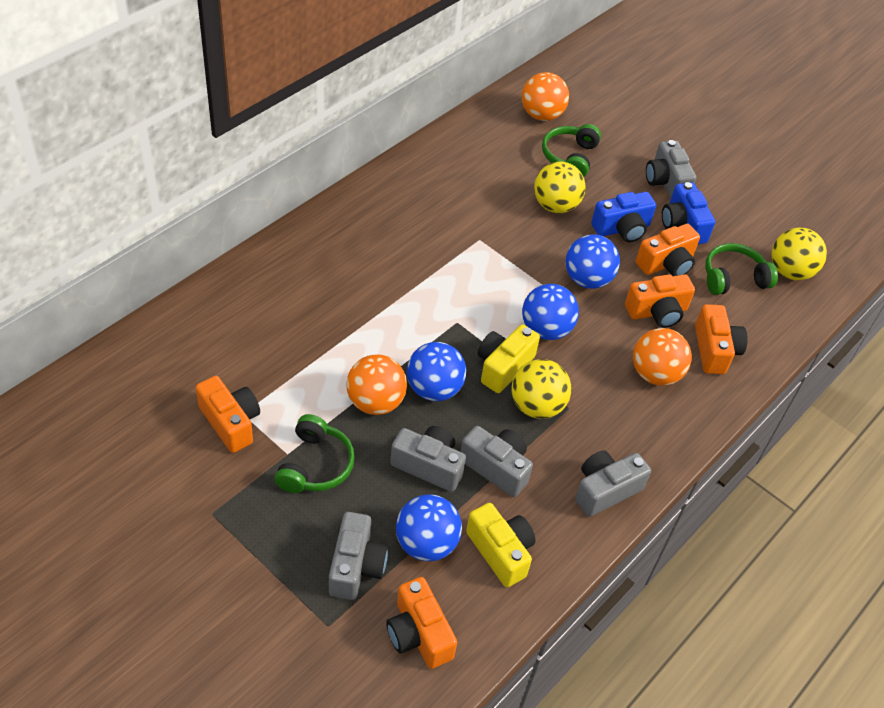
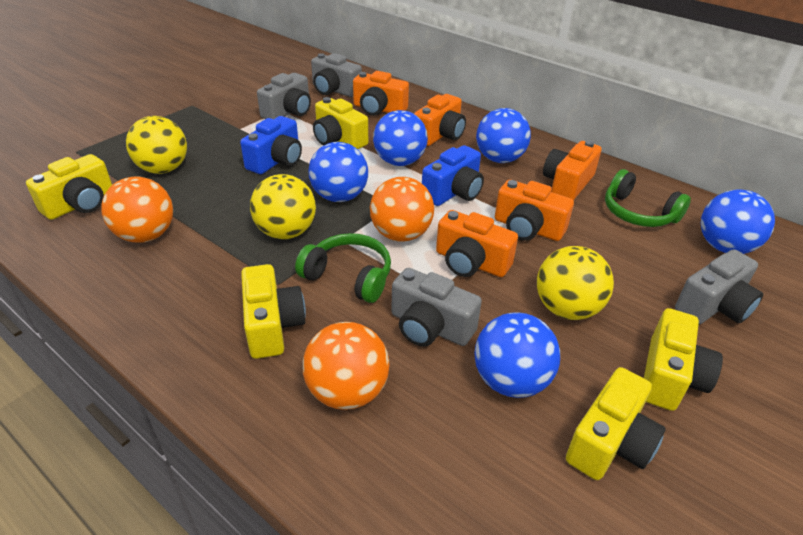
blue ball: [396,494,462,561] [407,342,466,401] [522,284,579,340] [565,234,620,289] = 4 -> [309,142,368,202] [373,110,428,166] [474,312,560,398] [476,108,531,163] [701,189,775,254] = 5
green headphones: [275,414,355,493] [542,124,601,177] [705,243,778,295] = 3 -> [295,233,391,303] [605,169,691,227] = 2
grey camera: [329,512,388,600] [390,426,466,492] [460,426,533,497] [575,450,651,517] [646,140,696,199] = 5 -> [257,73,311,119] [311,53,362,97] [391,268,482,347] [675,249,763,324] = 4
yellow camera: [466,503,536,587] [478,324,540,393] = 2 -> [26,154,112,220] [241,264,306,359] [313,97,368,149] [566,367,666,480] [644,308,723,411] = 5

